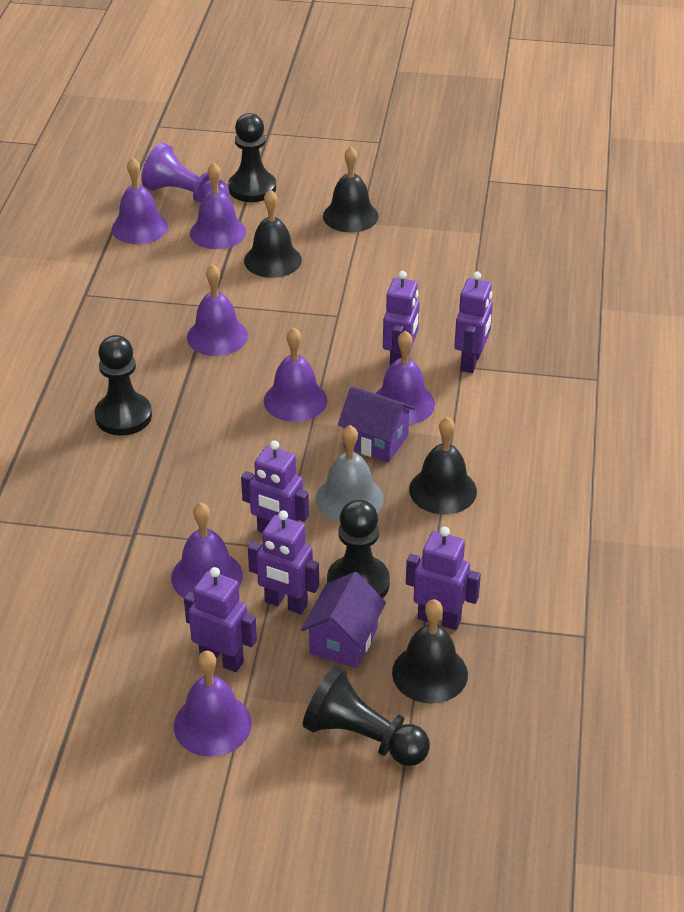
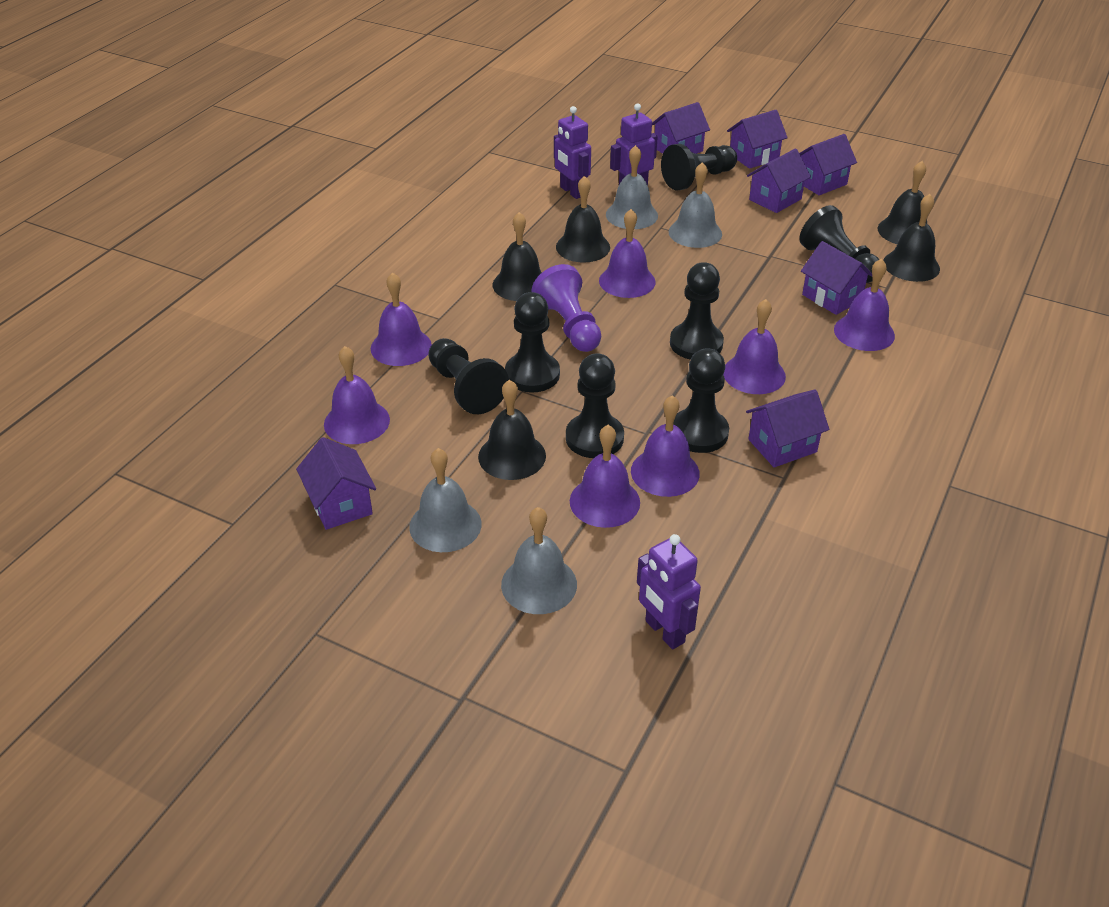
black bell: [244,189,302,278] [323,146,379,233] [392,599,468,704] [409,417,477,514] = 4 -> [478,380,546,480] [493,212,542,301] [556,176,610,263] [878,161,927,244] [883,194,940,282] = 5
black pawn: [95,335,152,436] [228,113,276,202] [303,666,430,766] [327,499,390,598] = 4 -> [428,338,509,414] [505,292,560,392] [566,353,624,458] [661,144,737,190] [670,262,724,360] [673,348,729,453] [799,205,879,283] = 7
grey bell: [316,425,384,522] = 1 -> [409,448,482,552] [501,507,577,614] [606,145,658,229] [669,162,722,248] = 4
purple house: [301,572,386,668] [338,386,415,462] = 2 -> [296,437,376,530] [652,102,710,154] [727,110,788,169] [746,389,829,467] [747,149,811,213] [799,134,857,195] [801,241,872,315] = 7
purple robot: [184,567,257,672] [241,440,309,533] [248,510,319,614] [383,271,419,366] [406,527,481,630] [454,271,493,373] = 6 -> [554,106,591,199] [610,103,658,185] [637,534,701,649] = 3

